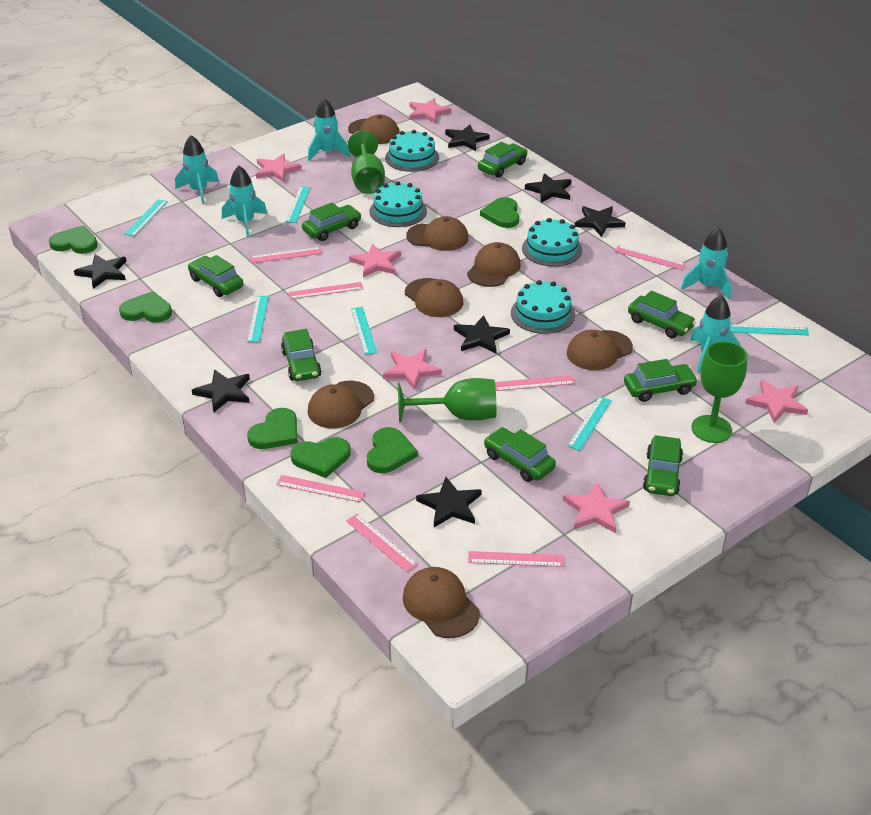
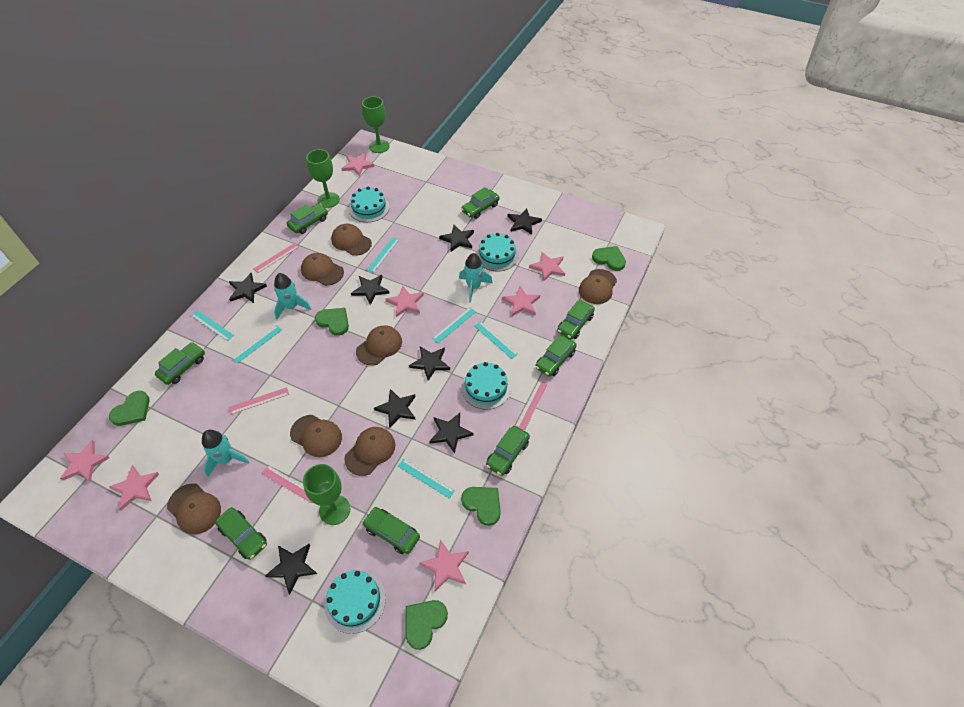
black star: [74,254,127,289] [192,370,250,413] [416,477,482,527] [445,125,490,151] [454,315,510,353] [525,173,571,203] [575,206,625,237] = 7 -> [229,273,267,303] [265,544,317,594] [351,275,390,305] [374,389,416,428] [409,346,450,381] [429,413,474,454] [439,225,474,252] [507,208,542,235] = 8
green heart: [49,226,98,254] [119,291,172,323] [247,408,298,449] [291,437,351,478] [367,427,418,473] [480,197,519,228] = 6 -> [109,391,150,426] [315,308,349,336] [405,600,448,650] [461,487,501,526] [592,246,626,271] = 5
pink ruler: [250,247,322,263] [276,475,365,503] [288,282,363,299] [346,514,418,572] [468,551,564,567] [495,375,575,391] [614,245,686,270] = 7 -> [228,387,289,415] [254,243,299,273] [262,465,312,503] [516,381,547,431] = 4
pink star: [256,154,302,182] [349,244,401,277] [383,349,442,390] [409,98,451,123] [563,482,630,533] [745,379,808,423] = 6 -> [60,440,110,482] [109,465,159,510] [341,153,374,177] [385,286,424,317] [419,540,469,591] [502,286,540,317] [529,252,565,282] = 7
turquoise rocket: [175,135,219,204] [222,166,267,237] [308,98,350,161] [681,227,731,300] [691,295,740,372] = 5 -> [202,430,249,477] [274,273,311,319] [459,253,493,302] = 3

